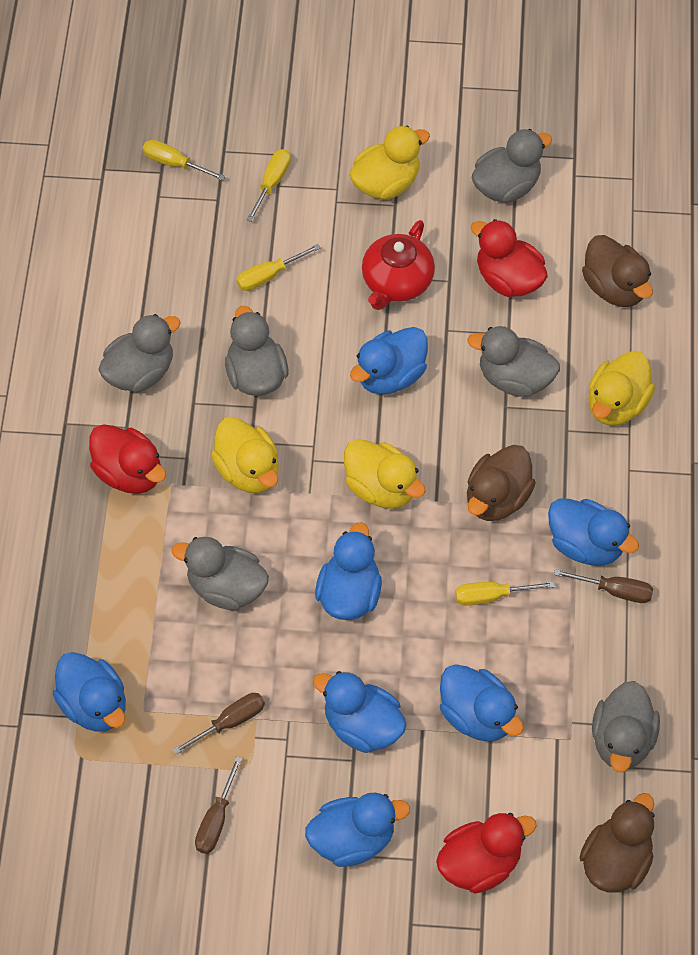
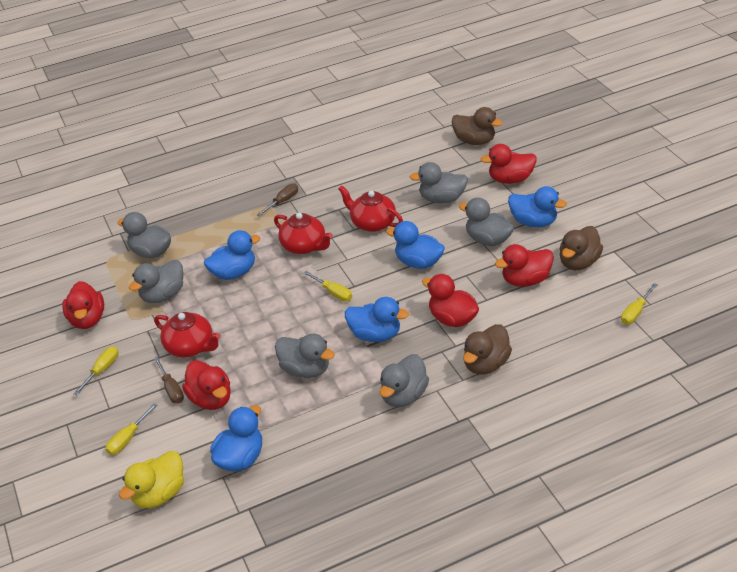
blue duck: [53,652,126,732] [305,793,410,867] [313,671,407,753] [315,522,382,620] [350,327,428,395] [440,664,524,742] [548,498,639,566] = 7 -> [204,230,260,280] [210,405,262,472] [345,297,409,342] [386,221,445,269] [508,186,567,227] = 5
brown screwdriver: [173,693,265,755] [195,756,242,854] [554,569,653,603] = 3 -> [154,357,184,404] [257,183,298,216] = 2
red duck: [89,424,166,494] [436,813,537,894] [471,219,548,297] = 3 -> [62,281,104,329] [182,360,231,410] [422,274,479,327] [481,144,537,184] [495,244,554,287] = 5
red teapot: [362,220,435,310] = 1 -> [154,312,221,357] [274,213,333,254] [338,185,403,232] = 3
yellow duck: [211,417,279,493] [344,439,426,509] [350,126,430,200] [588,351,655,426] = 4 -> [119,451,184,508] = 1

